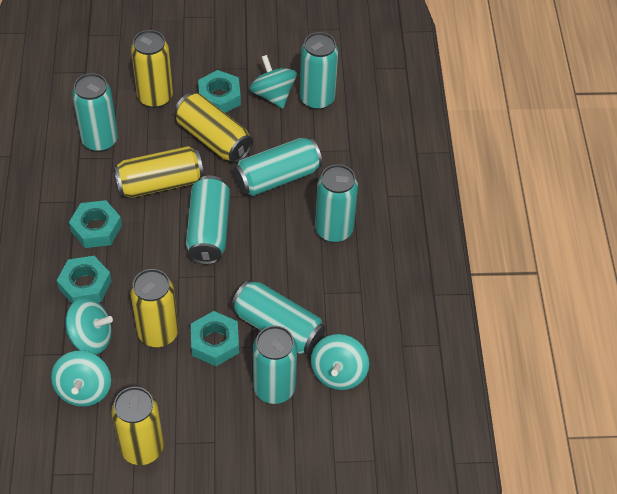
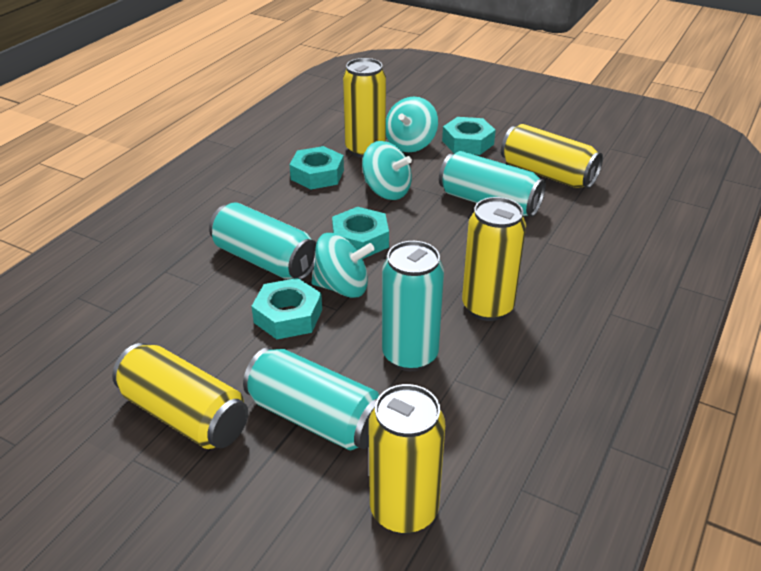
turquoise can: [72,73,118,152] [186,176,230,265] [231,280,326,354] [233,137,322,196] [253,326,297,404] [299,32,338,110] [315,164,358,243] = 7 -> [209,202,317,280] [243,347,379,450] [382,241,444,371] [439,151,546,217] = 4
turquoise spinning top: [51,351,111,407] [65,298,113,355] [250,55,297,109] [311,334,369,390] = 4 -> [311,233,375,298] [362,141,412,200] [386,96,438,152] = 3

